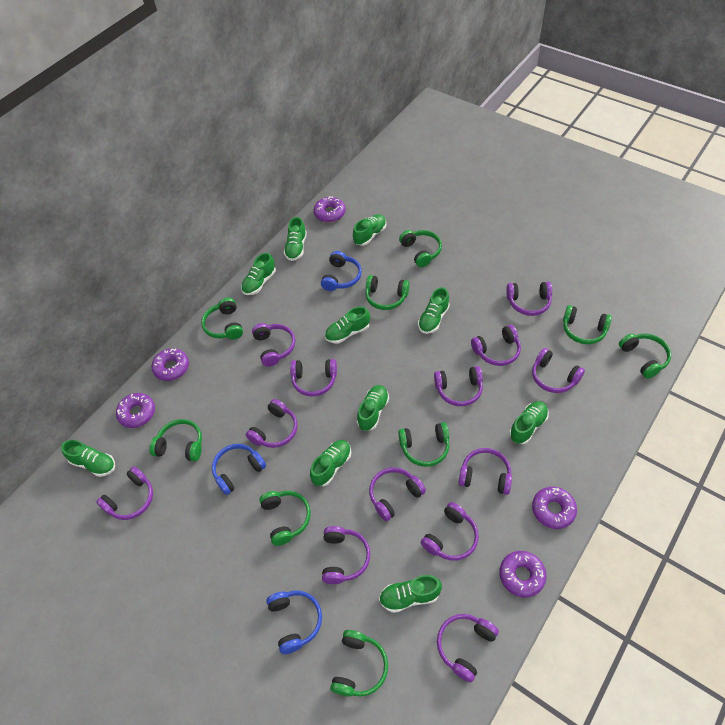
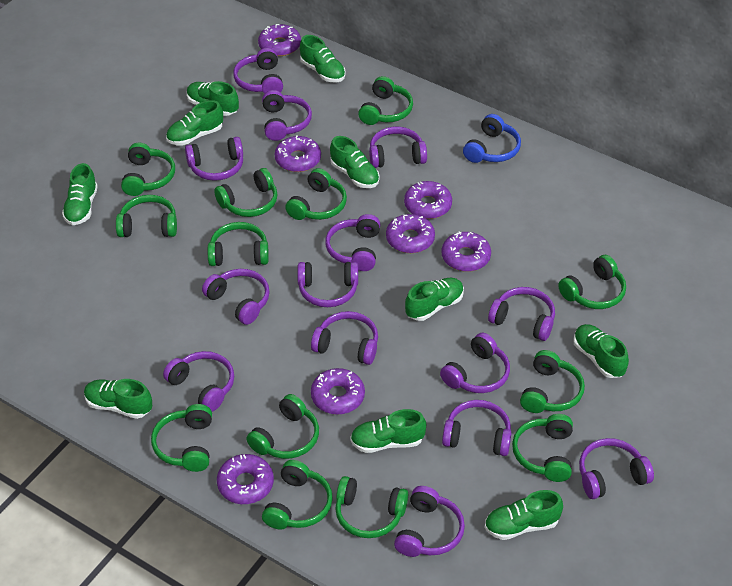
blue headphones: [212,444,266,495] [266,590,322,654] [321,251,362,291] = 3 -> [463,114,521,163] = 1
green headphones: [149,419,202,461] [201,298,243,340] [259,491,311,546] [330,630,388,697] [365,275,410,310] [398,422,449,467] [399,230,442,268] [563,305,612,344] [619,333,671,379] = 9 -> [116,195,177,237] [121,143,175,196] [151,404,212,472] [208,222,269,266] [214,168,278,217] [246,394,319,459] [262,460,333,529] [285,168,347,220] [335,476,408,538] [358,76,413,125] [512,414,573,482] [520,350,585,413] [558,255,626,309] = 13
purple donut: [116,393,155,428] [151,348,189,381] [314,196,346,222] [499,551,546,598] [532,487,577,529] = 5 -> [217,454,274,504] [258,24,301,56] [275,135,321,172] [311,368,365,415] [386,214,435,253] [404,181,452,219] [441,231,491,272] = 7
purple headphones: [96,466,153,520] [246,399,298,448] [252,323,295,367] [290,359,337,397] [322,526,371,584] [369,468,426,521] [421,502,479,561] [434,366,483,406] [437,614,499,682] [458,448,512,495] [471,325,521,366] [506,282,552,316] [532,348,585,393] = 13 -> [163,351,234,412] [185,137,243,181] [202,269,270,325] [233,48,283,94] [262,90,312,141] [297,262,358,307] [311,311,378,365] [325,214,380,271] [369,127,427,168] [394,486,465,557] [440,333,510,393] [442,400,512,456] [488,287,555,341] [579,438,654,499] = 14

